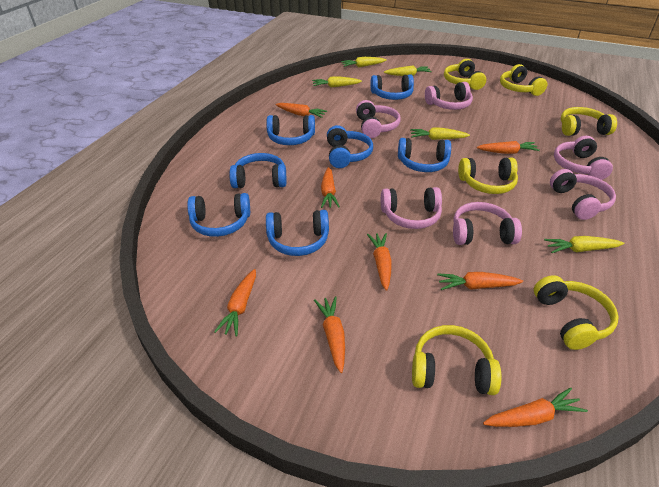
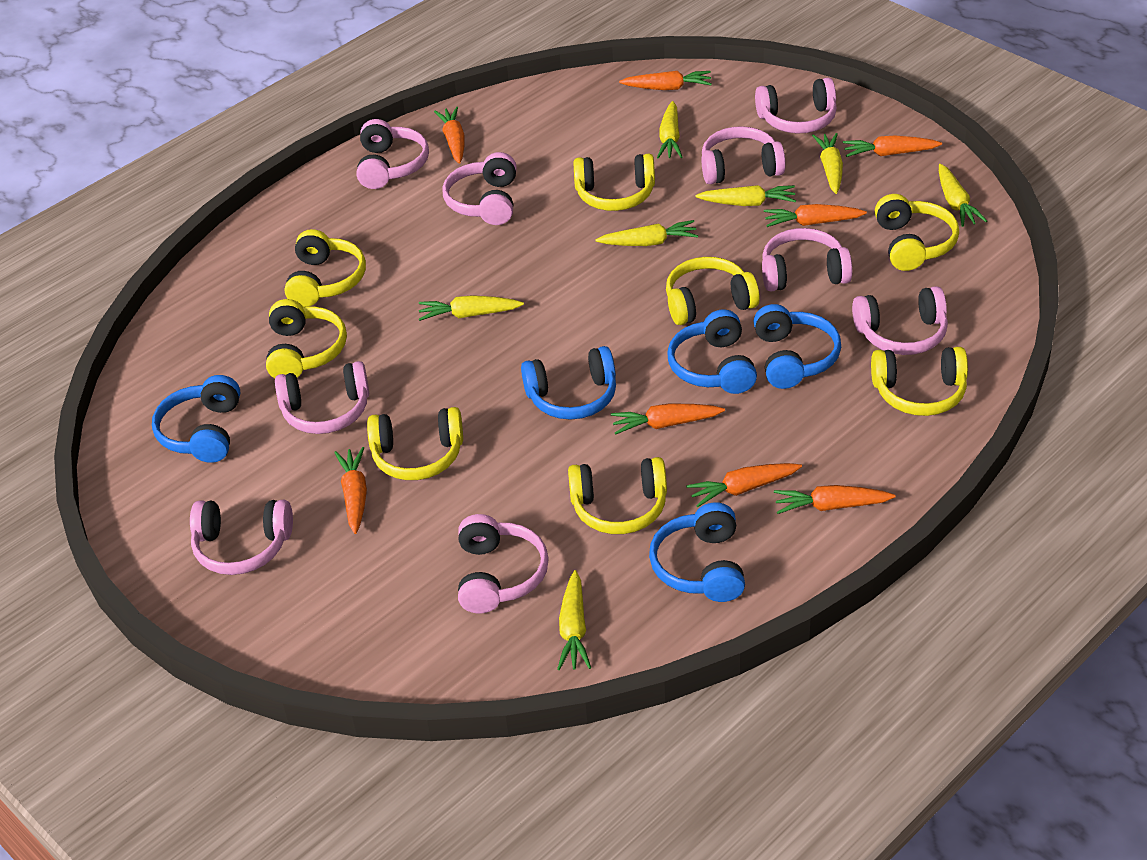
blue headphones: [187,193,250,237] [229,153,286,188] [266,115,315,145] [266,210,329,256] [327,125,373,168] [370,74,414,100] [398,138,451,172] = 7 -> [152,375,240,463] [521,346,616,420] [649,503,745,602] [667,309,757,394] [753,304,841,389] = 5
pink headphones: [356,100,401,138] [381,187,442,229] [425,82,473,110] [453,202,522,245] [550,169,616,220] [554,136,613,180] = 6 -> [190,500,293,575] [275,361,369,434] [357,119,429,189] [442,152,517,225] [458,514,549,613] [702,126,786,184] [755,78,837,134] [762,228,852,292] [852,286,948,355] = 9
yellow carrot: [312,76,362,88] [341,57,387,67] [384,65,432,76] [410,127,470,140] [544,236,624,253] = 5 -> [419,295,524,321] [557,570,591,670] [595,220,698,246] [657,101,682,158] [695,185,796,206] [812,133,843,194] [939,164,987,227] = 7
yellow headphones: [412,325,502,395] [444,59,486,90] [458,157,518,194] [500,64,547,96] [534,275,619,350] [561,107,617,136] = 6 -> [266,299,347,378] [284,229,366,307] [367,407,463,480] [568,457,667,534] [574,154,655,211] [666,257,760,325] [871,347,968,416] [875,194,959,271] = 8

